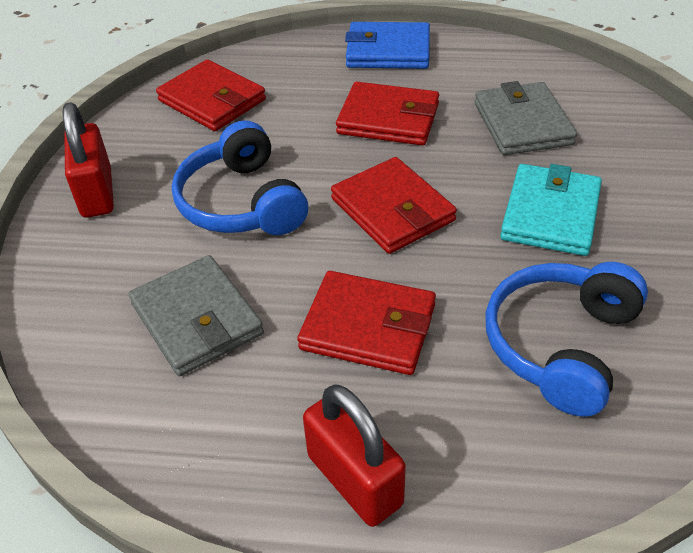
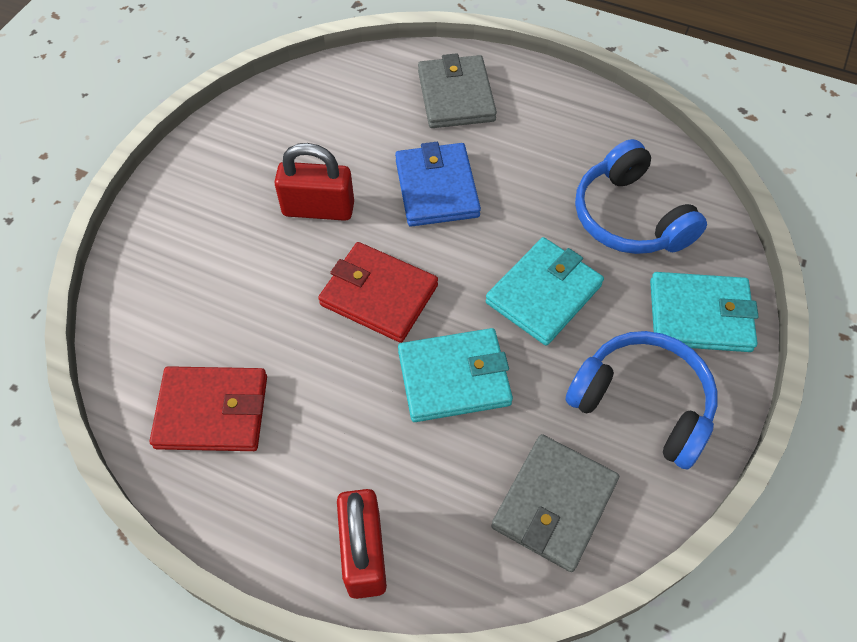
red wallet: [156,59,266,131] [297,271,436,375] [331,157,457,254] [336,82,439,145] = 4 -> [150,366,267,451] [318,242,438,343] = 2
turquoise wallet: [500,164,602,256] = 1 -> [398,328,513,422] [485,237,604,346] [650,272,759,352] = 3

